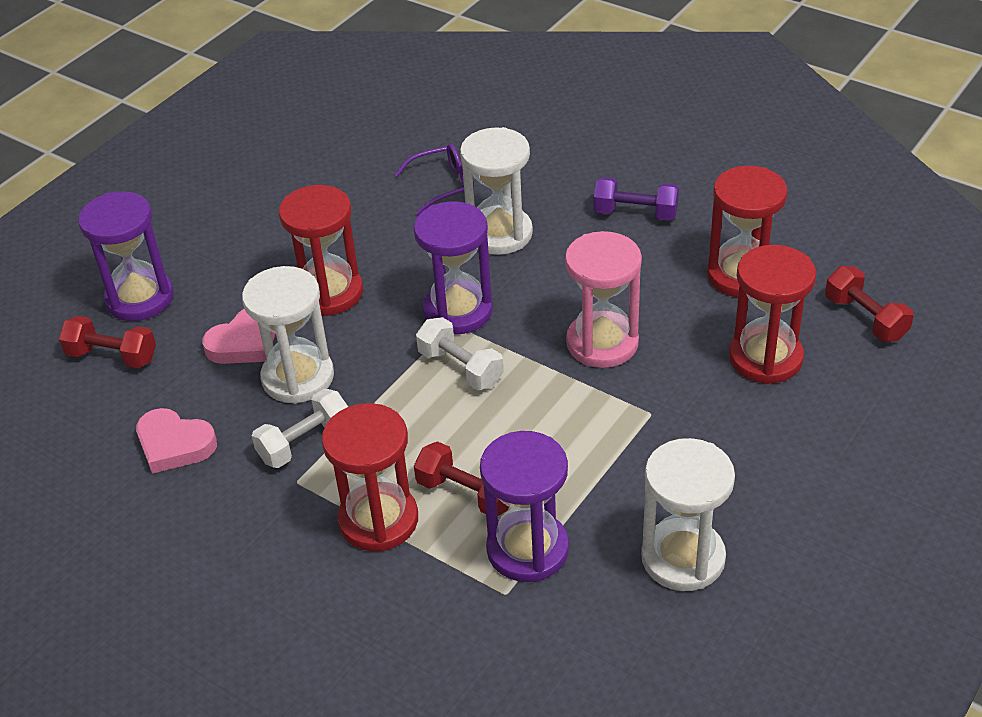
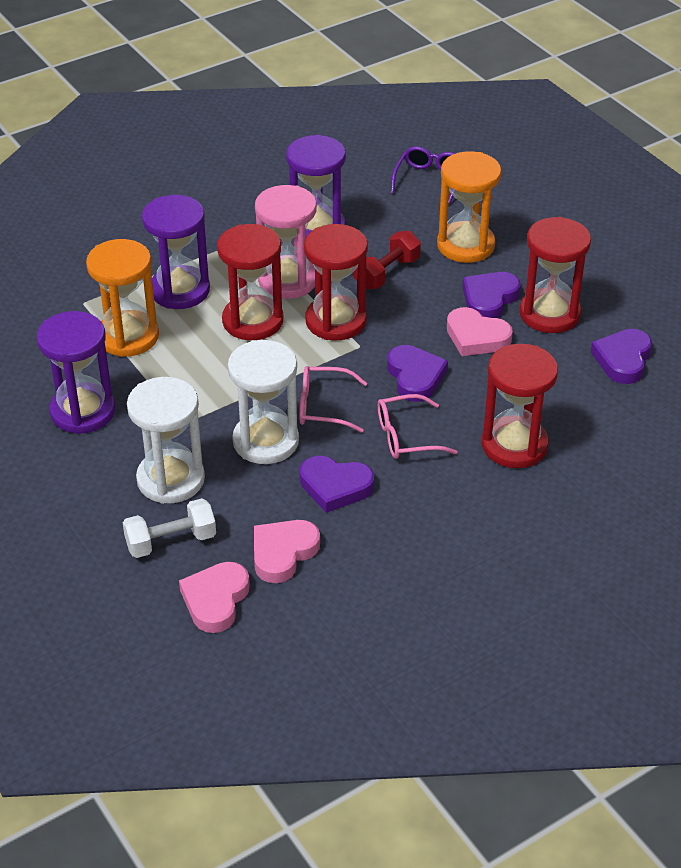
orange hourglass: none = 0 -> [86,239,159,357] [437,151,501,263] = 2
pink glasses: none = 0 -> [299,366,367,433] [378,394,458,459] = 2
pink heart: [136,408,217,474] [202,309,276,364] = 2 -> [179,562,250,633] [254,520,320,583] [447,307,513,356] = 3
purple dumbbell: [594,177,679,221] = 1 -> none = 0
purple heart: none = 0 -> [300,456,374,513] [387,345,448,402] [463,272,521,318] [591,329,652,384] = 4
red dumbbell: [59,316,156,368] [414,441,509,516] [825,266,914,342] = 3 -> [354,231,421,289] = 1
white dumbbell: [252,389,348,468] [416,317,504,390] = 2 -> [123,498,216,558] = 1
white hourglass: [242,266,334,404] [460,127,533,255] [641,438,735,591] = 3 -> [127,377,205,504] [228,340,299,464] = 2

